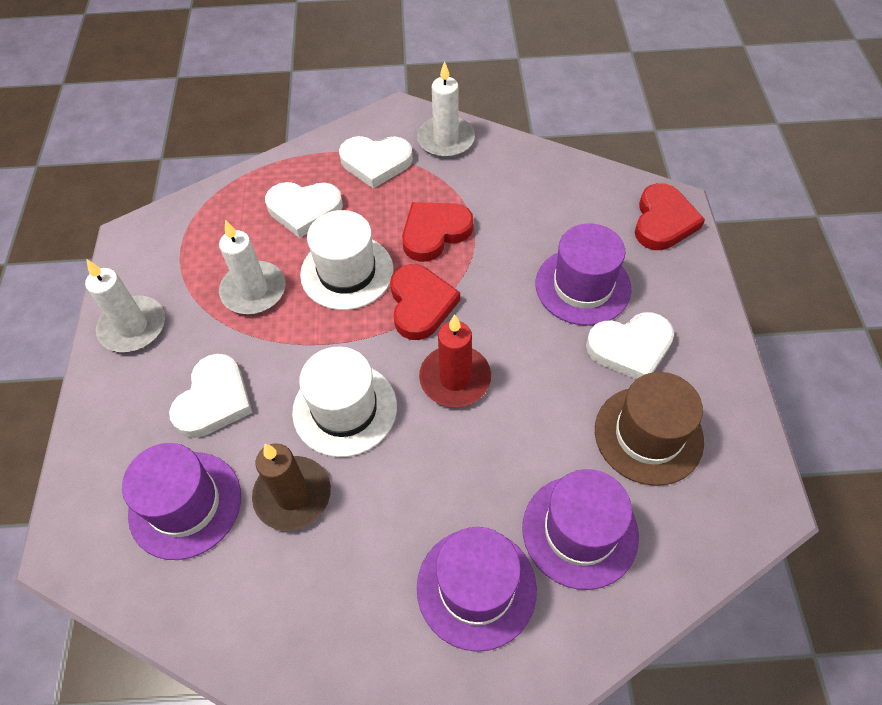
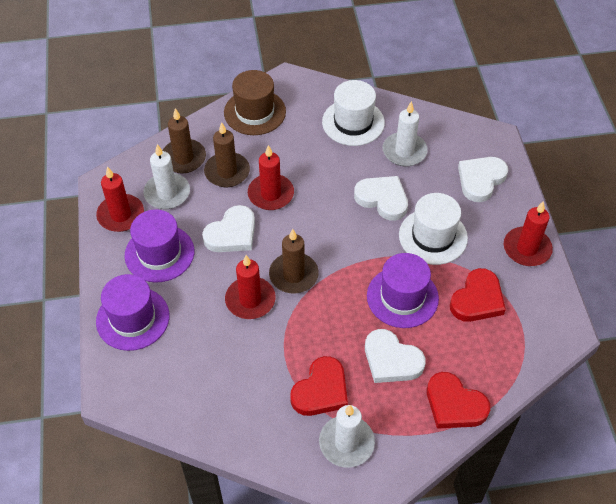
brown candle: [252,443,331,531] = 1 -> [162,108,206,174] [204,122,250,187] [269,229,319,293] = 3
purple hat: [122,443,241,560] [417,527,537,652] [522,469,639,590] [536,223,632,326] = 4 -> [96,274,170,351] [125,209,194,283] [367,253,439,328] = 3
red candle: [419,314,491,407] = 1 -> [96,167,144,232] [225,255,276,319] [248,145,294,210] [504,201,553,266] = 4

